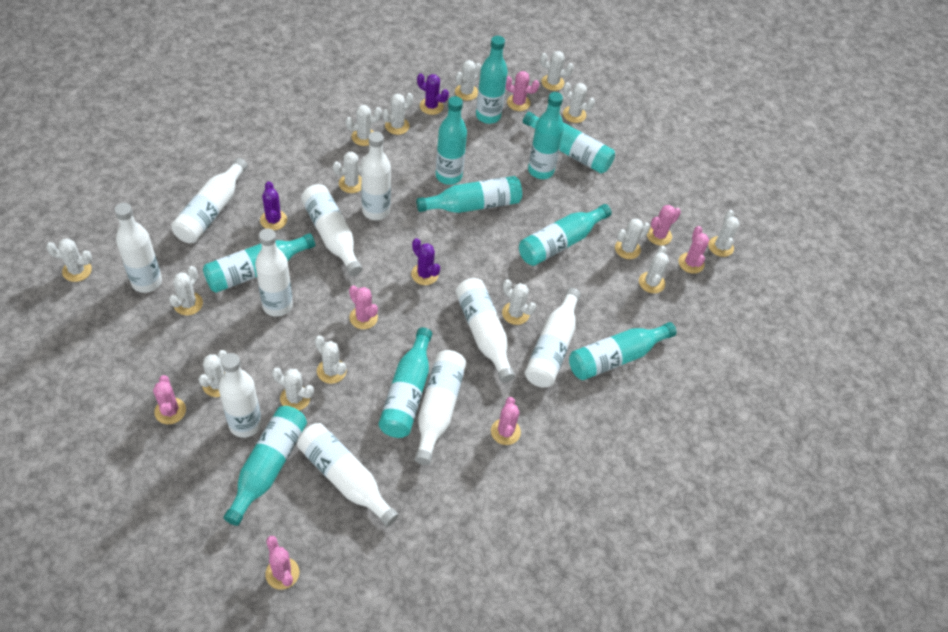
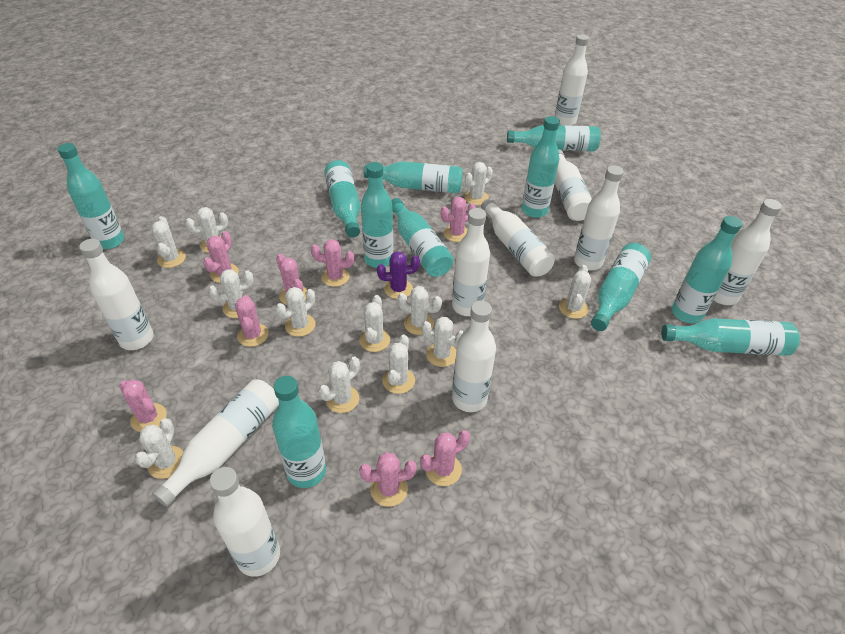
pink cactus: [153,375,186,424] [265,536,299,590] [349,286,378,329] [491,397,521,445] [505,71,539,111] [647,205,681,246] [679,226,709,274] = 7 -> [119,379,167,432] [203,231,239,283] [235,295,269,347] [276,254,307,305] [311,239,354,287] [359,452,417,507] [420,430,470,486] [441,197,476,242] = 8
purple cactus: [260,182,287,230] [411,238,440,285] [417,73,449,115] = 3 -> [377,251,420,299] = 1
turquoise bottle: [203,233,315,293] [223,406,307,526] [378,327,432,438] [416,176,522,213] [436,96,467,185] [476,36,508,124] [519,204,612,266] [523,112,615,173] [528,92,564,179] [569,322,677,380] = 10 -> [57,143,124,249] [272,376,326,488] [324,160,360,238] [361,162,394,268] [364,161,463,193] [391,198,454,277] [507,125,601,151] [522,116,560,218] [591,243,651,331] [662,318,800,356] [672,216,742,323] = 11
white cactus: [46,238,92,282] [169,266,203,315] [198,350,227,397] [272,368,314,411] [315,335,346,384] [333,152,365,193] [346,105,382,146] [382,93,413,135] [455,60,481,101] [502,279,536,325] [540,51,574,91] [563,82,595,123] [615,219,650,259] [639,246,669,293] [708,210,740,257] = 15 -> [135,418,184,479] [151,216,186,268] [185,207,228,253] [208,269,254,318] [276,287,316,337] [319,356,360,413] [359,295,390,352] [382,334,415,394] [397,286,442,335] [422,317,464,367] [464,162,493,205] [559,265,591,319] = 12

